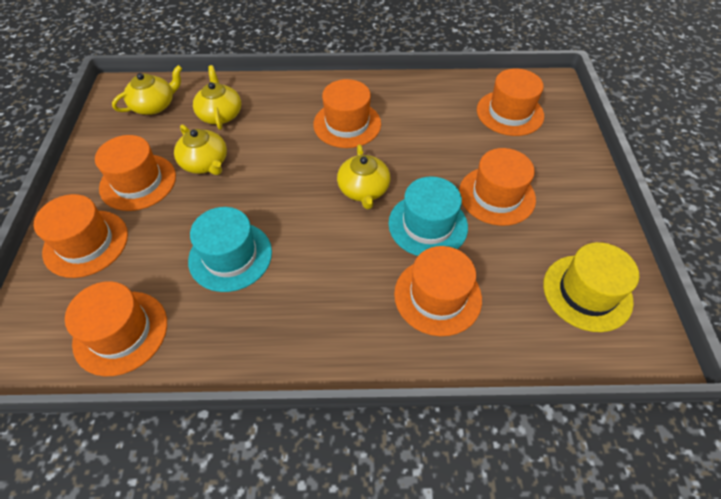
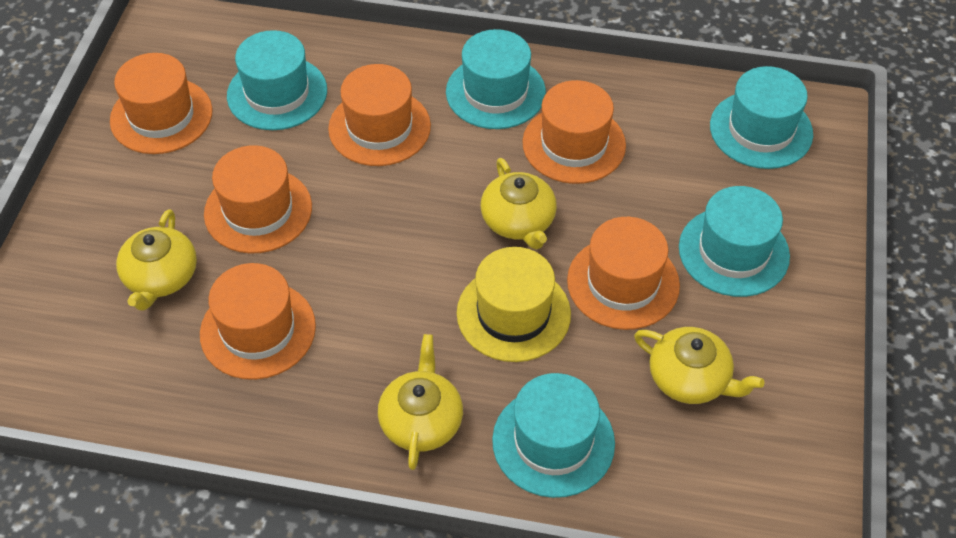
orange hat: [34,194,128,278] [65,281,167,376] [95,135,176,211] [313,79,381,148] [394,246,482,336] [459,148,536,226] [477,69,544,136] = 7 -> [110,53,213,154] [200,263,316,380] [204,145,312,254] [328,64,431,166] [522,80,626,184] [567,217,680,330] = 6
turquoise hat: [188,207,272,292] [388,176,468,256] = 2 -> [227,30,327,130] [446,29,546,129] [492,373,615,498] [679,186,790,297] [710,66,813,169] = 5

